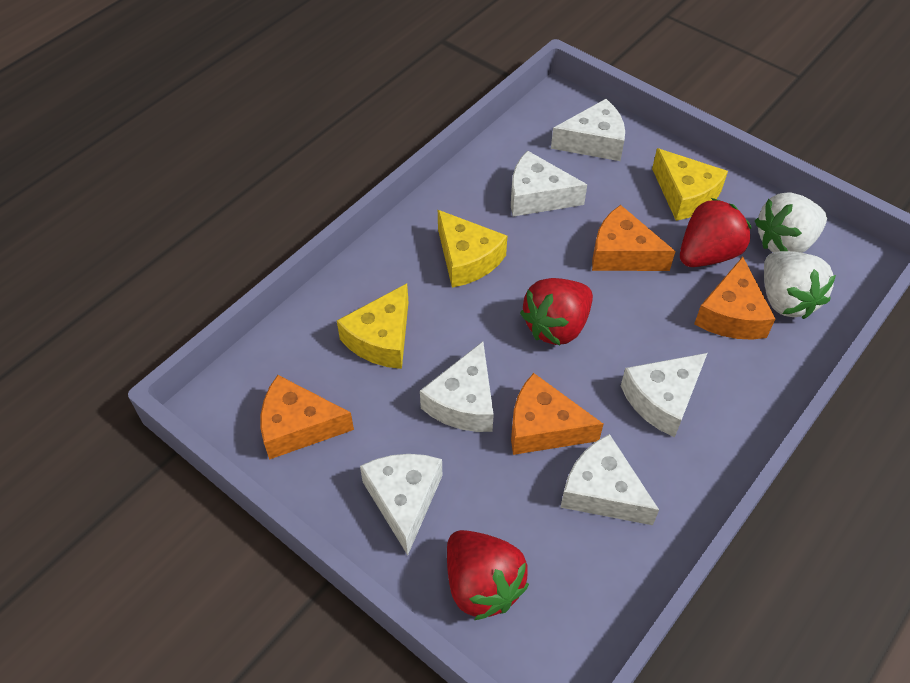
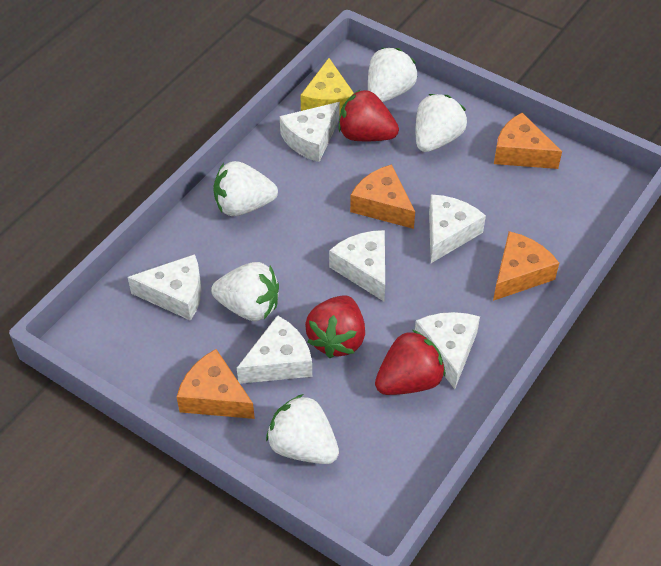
white strawberry: [755,192,827,253] [764,251,836,319] = 2 -> [211,262,279,321] [213,161,278,216] [266,394,339,464] [368,48,418,102] [416,94,467,152] = 5
yellow cheese: [337,284,409,369] [438,210,507,288] [652,148,728,221] = 3 -> [300,58,354,112] = 1

